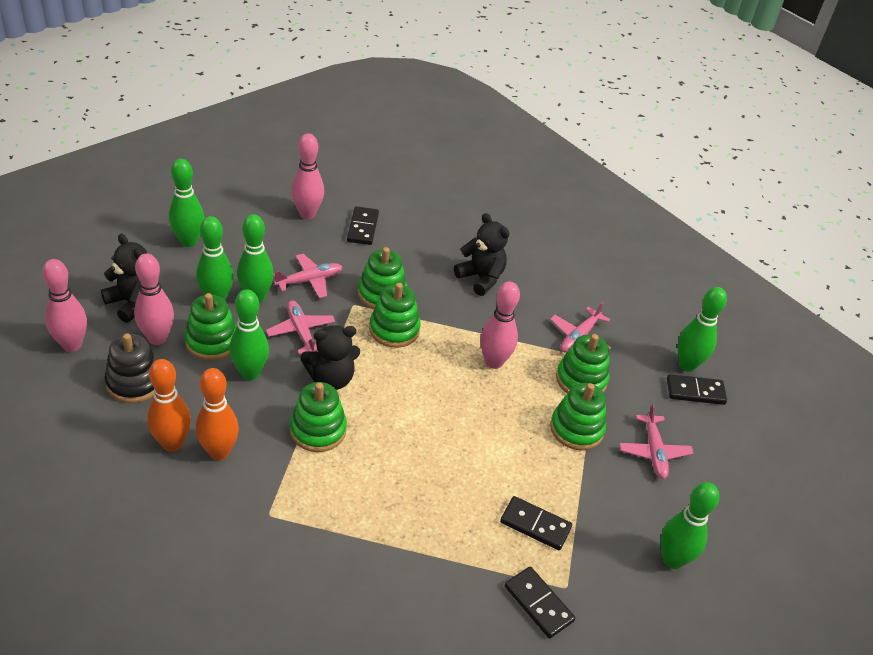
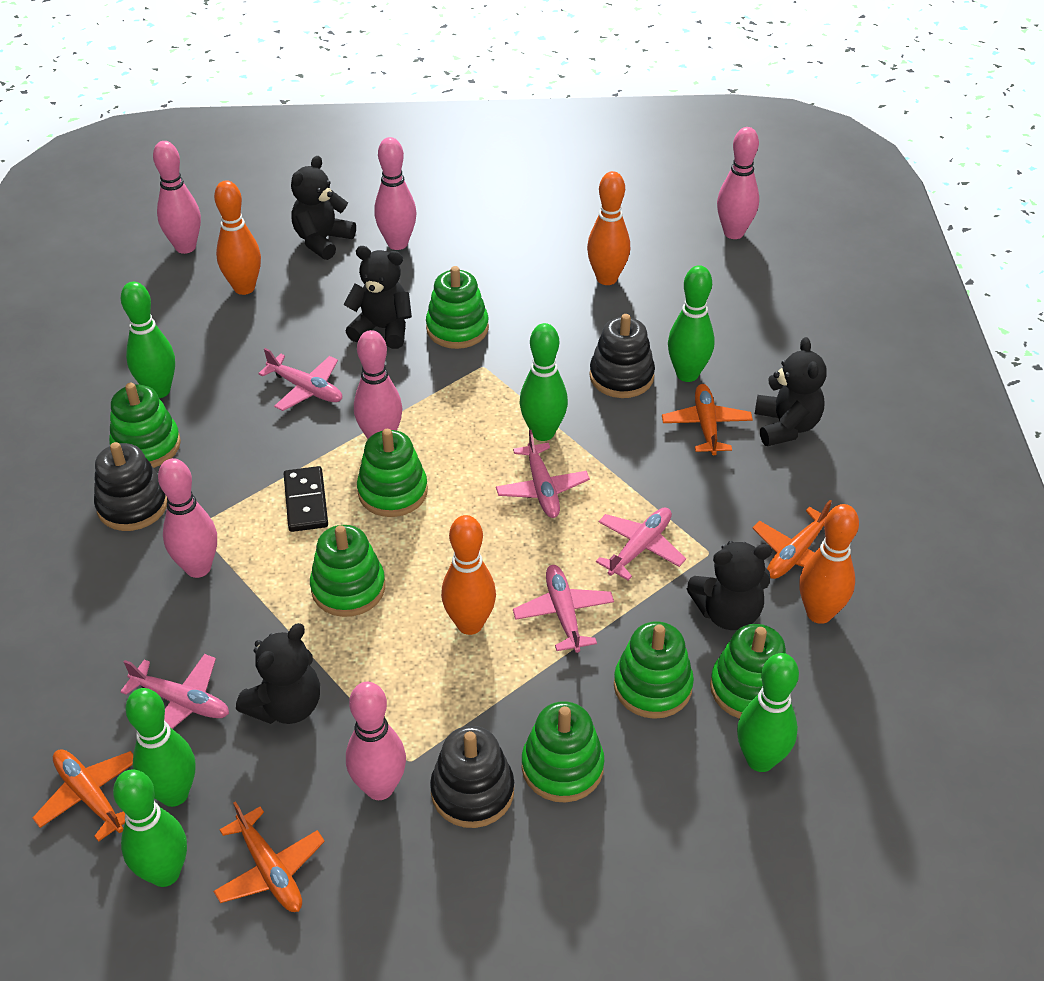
black domino: [347,206,379,245] [500,496,572,550] [505,567,575,639] [667,374,727,405] = 4 -> [284,466,328,532] = 1
black stacking toy: [105,333,157,403] = 1 -> [94,442,167,531] [430,726,514,828] [589,314,655,398] = 3
black teddy bear: [101,234,148,323] [300,325,360,390] [454,213,509,296] = 3 -> [236,623,320,724] [291,156,356,260] [343,246,412,349] [687,541,772,630] [755,337,827,446] = 5
green stacking toy: [184,293,237,360] [290,382,347,452] [358,247,407,309] [369,283,421,348] [550,383,606,450] [556,334,610,393] = 6 -> [109,383,181,468] [310,525,385,617] [357,429,428,517] [426,266,489,349] [522,701,604,803] [614,622,694,719] [710,624,786,719] = 7
orange bowling pin: [147,359,191,452] [196,368,239,460] = 2 -> [214,180,261,295] [441,515,496,635] [587,171,630,285] [799,504,859,624] = 4
orange plane: none = 0 -> [33,749,133,842] [213,801,325,912] [662,384,753,455] [753,500,832,579] = 4
pink bowling pin: [42,259,87,352] [134,254,174,345] [291,133,324,219] [480,282,520,369] = 4 -> [153,141,201,254] [158,458,217,578] [346,682,406,800] [354,330,403,439] [374,137,417,250] [717,127,759,239] = 6
pink plane: [266,300,335,354] [274,254,343,298] [550,302,611,353] [619,404,693,479] = 4 -> [120,654,229,729] [258,348,342,411] [496,430,590,518] [513,565,614,653] [596,508,686,581] = 5

